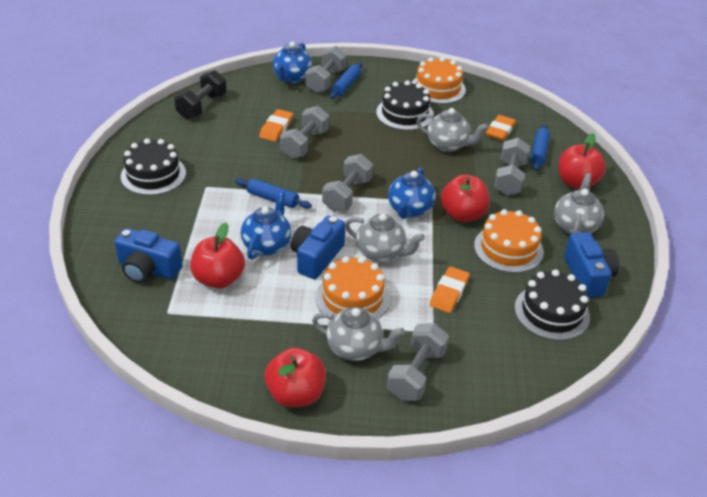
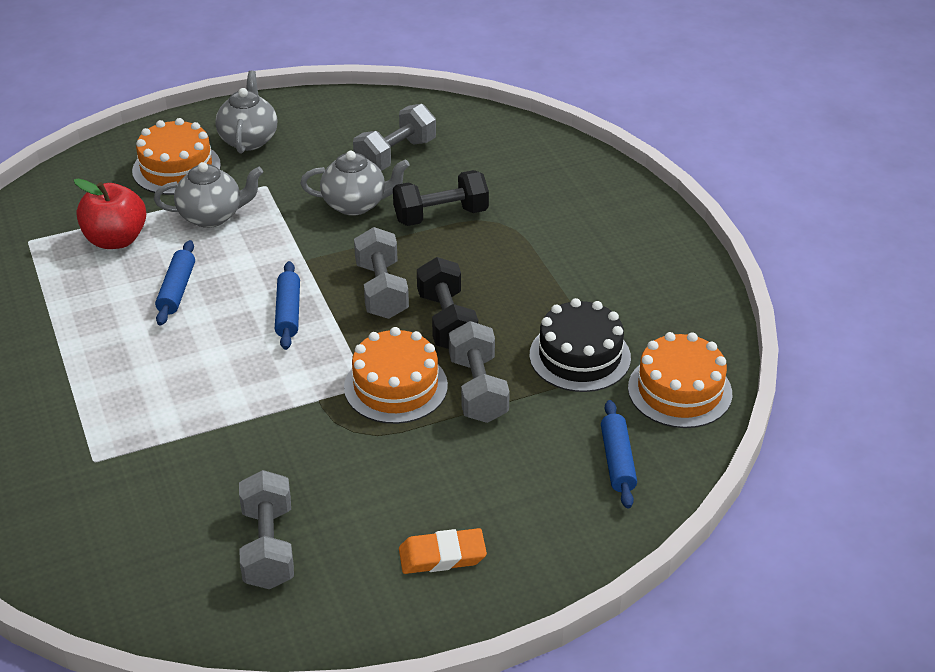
black cake: [121,138,186,195] [376,81,434,130] [515,270,590,341] = 3 -> [530,298,631,392] = 1
black dumbbell: [174,70,226,119] = 1 -> [393,170,489,226] [417,257,478,349] = 2
blue camera: [115,228,183,283] [291,216,345,279] [564,232,619,298] = 3 -> none = 0
blue teapot: [241,190,291,260] [273,42,312,83] [388,167,436,219] = 3 -> none = 0
grey dumbbell: [280,106,329,159] [305,46,347,93] [322,154,373,212] [387,323,449,401] [494,138,531,196] = 5 -> [239,470,294,589] [353,104,436,171] [354,227,409,319] [449,321,510,423] = 4
grey teapot: [312,307,405,361] [345,214,425,262] [416,108,488,152] [554,173,604,234] = 4 -> [154,162,263,228] [215,71,277,154] [300,151,410,216] = 3
orange eraser: [259,109,293,142] [430,266,470,313] [486,115,516,141] = 3 -> [399,528,487,574] = 1
red apple: [190,223,245,289] [265,348,326,408] [441,175,490,222] [559,133,606,190] = 4 -> [74,178,146,249] = 1

